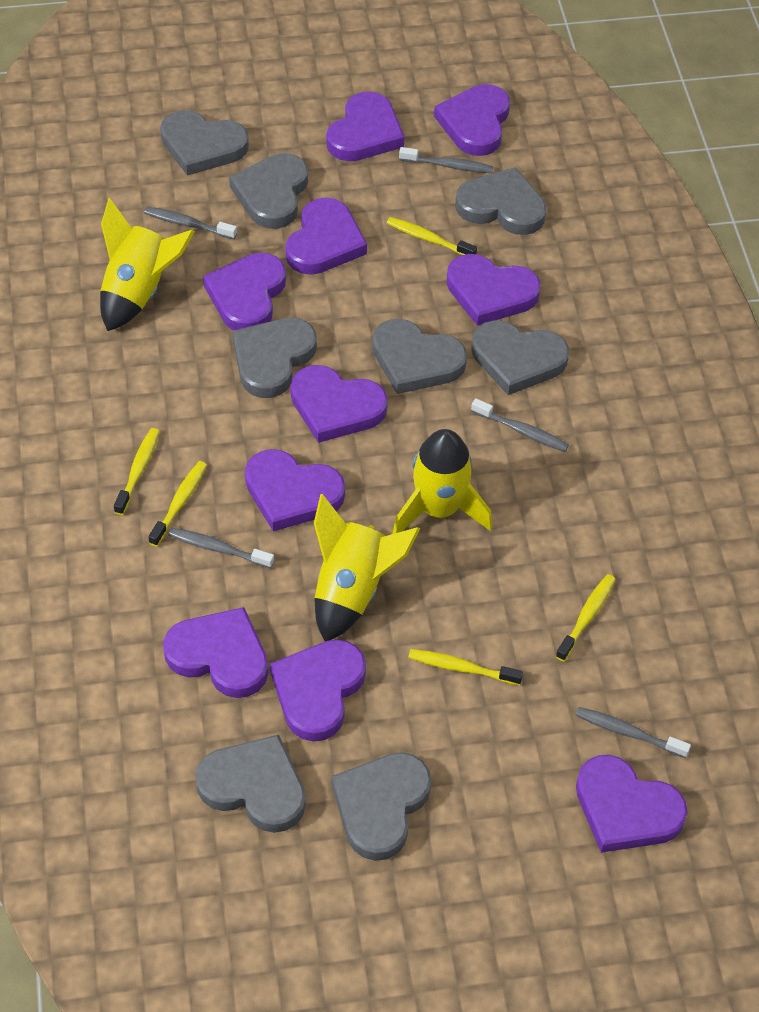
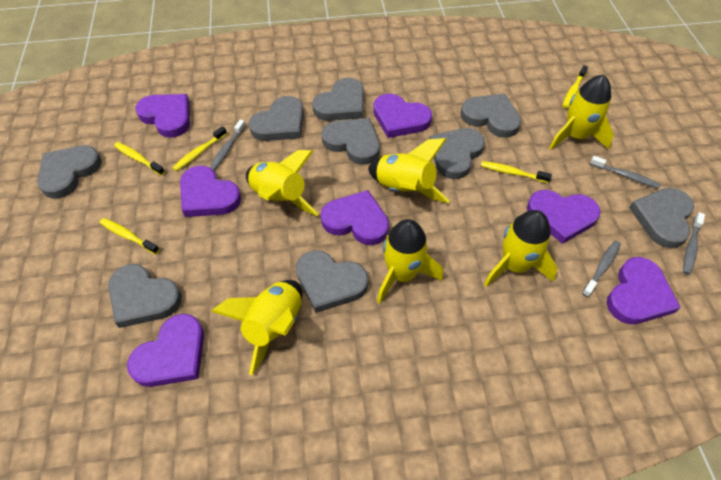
grey heart: [160,110,249,176] [195,735,306,833] [229,153,308,229] [232,318,317,398] [332,752,432,861] [372,319,467,394] [455,167,547,235] [471,321,569,395] = 8 -> [37,145,102,199] [108,264,182,328] [249,96,304,141] [296,250,368,313] [312,78,364,121] [322,118,380,164] [429,128,485,179] [460,93,521,138] [629,188,694,248] = 9
grey toothbrush: [144,207,237,239] [169,528,274,569] [399,147,494,173] [471,398,569,452] [576,707,691,758] = 5 -> [210,119,246,171] [582,241,621,297] [590,156,661,189] [683,212,705,275] = 4
purple heart: [163,607,268,698] [203,253,286,330] [245,449,345,531] [270,639,366,742] [285,198,367,275] [290,365,388,443] [326,91,404,161] [434,84,510,156] [446,254,541,326] [576,755,688,853] = 10 -> [127,314,204,387] [135,94,190,138] [180,166,241,217] [321,190,389,245] [373,94,432,138] [527,190,601,244] [607,257,681,324] = 7
yellow rocket: [100,198,195,331] [314,494,420,641] [392,429,492,534] = 3 -> [211,280,302,375] [246,150,318,216] [368,138,449,203] [377,219,443,304] [484,210,558,287] [549,75,614,150] = 6

